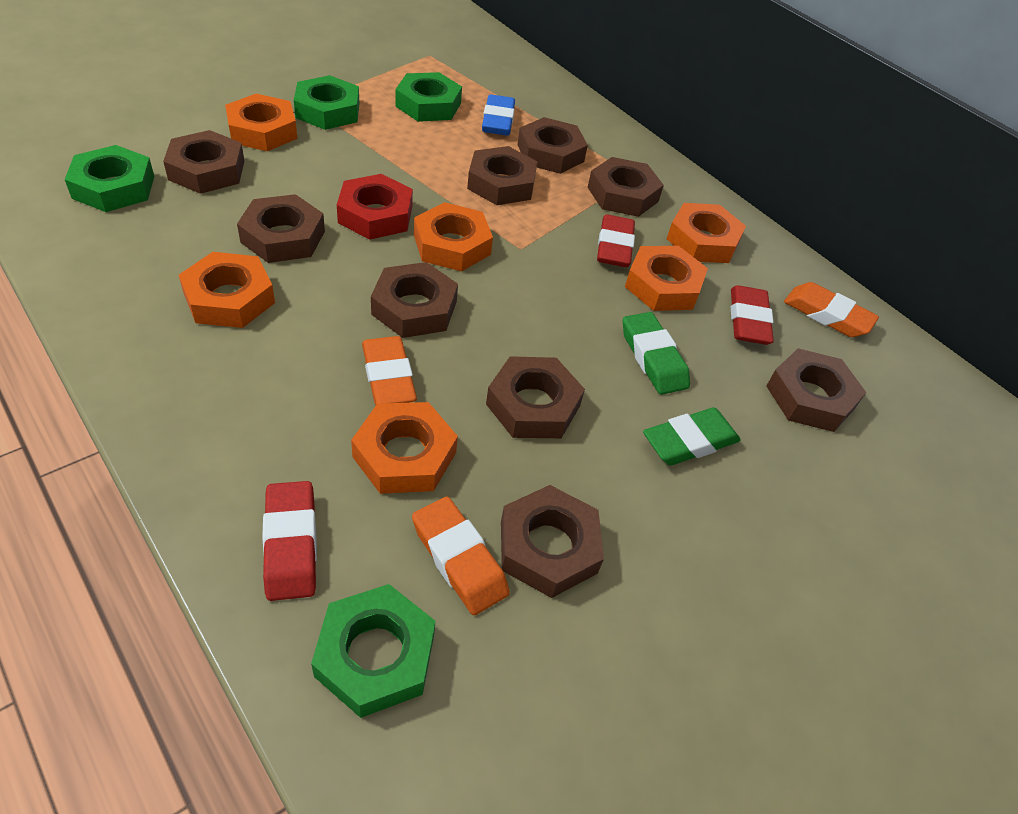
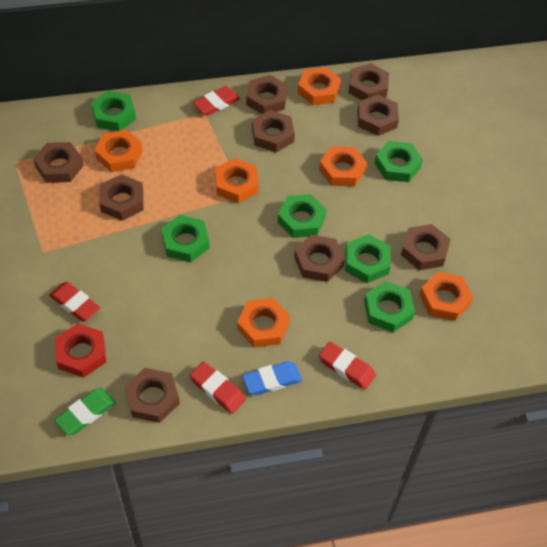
green eraser: [623,312,690,395] [643,408,741,466] = 2 -> [54,388,116,435] = 1
green nut: [64,145,154,212] [294,75,359,130] [311,584,436,718] [395,72,462,122] = 4 -> [91,91,136,131] [161,215,210,262] [278,194,327,238] [345,234,391,283] [364,281,415,332] [375,141,423,182] = 6
orange eraser: [362,336,417,405] [412,497,510,615] [784,282,879,337] = 3 -> none = 0
red eraser: [262,481,317,601] [597,214,635,267] [731,285,774,345] = 3 -> [49,282,100,322] [190,362,246,414] [193,86,240,116] [319,342,376,390] = 4

